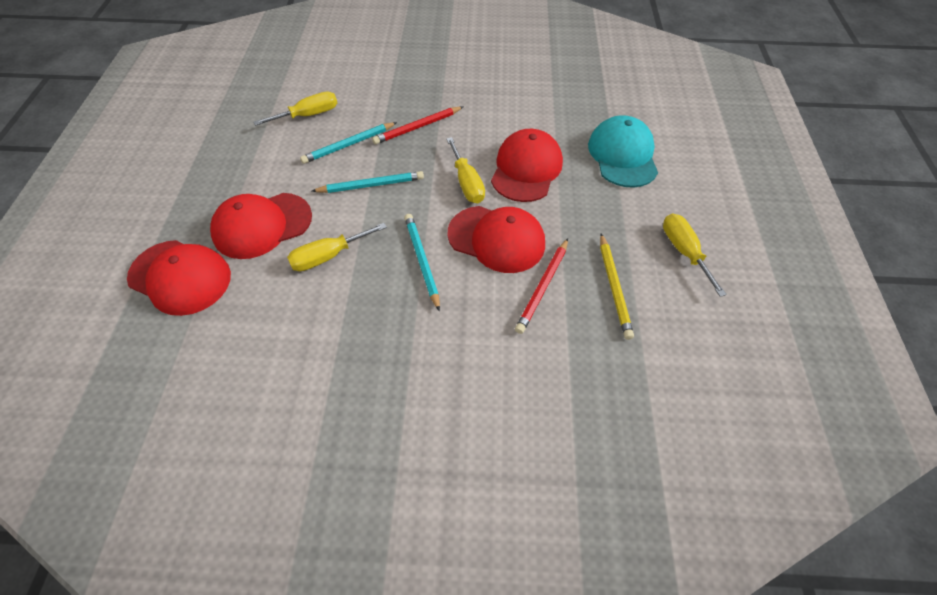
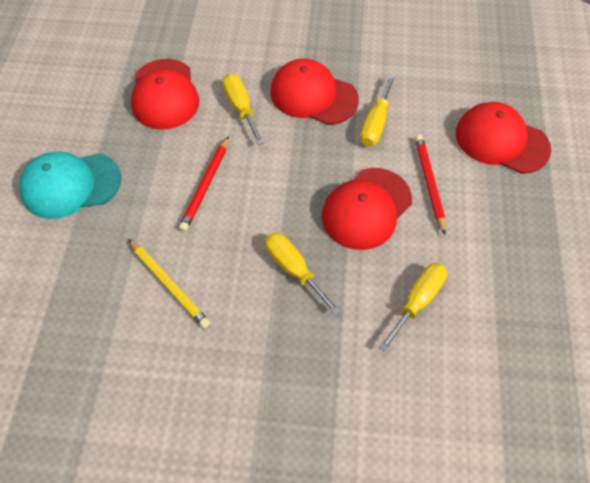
turquoise pencil: [300,122,397,164] [312,171,424,193] [404,214,440,311] = 3 -> none = 0

